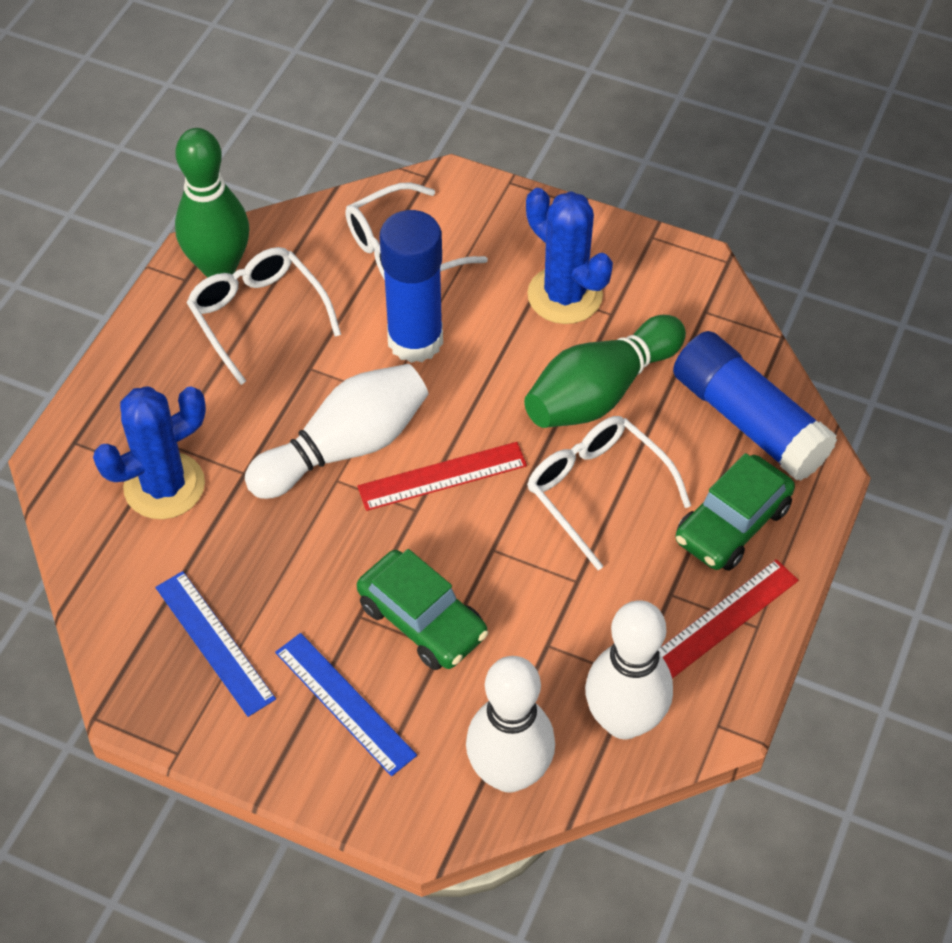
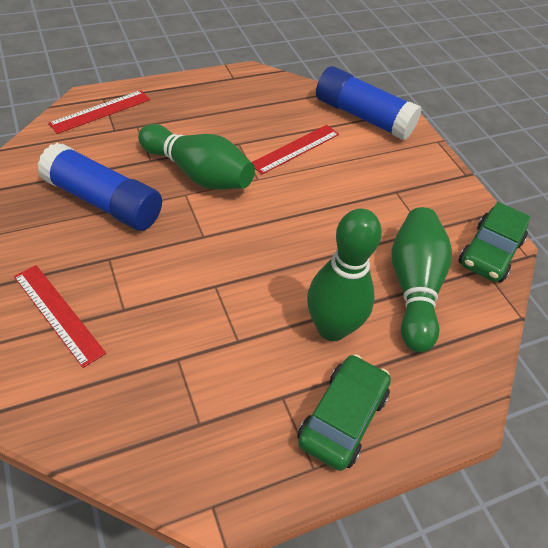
blue cactus: [93,386,206,519] [526,188,613,324] = 2 -> none = 0
blue ruler: [155,571,276,717] [275,633,417,776] = 2 -> none = 0
green bowling pin: [175,128,249,277] [524,315,686,428] = 2 -> [138,124,255,190] [307,208,382,341] [392,207,452,352] = 3
red ruler: [357,442,527,511] [658,559,799,678] = 2 -> [14,265,106,368] [48,90,150,134] [252,125,339,175] = 3
white bowling pin: [245,364,428,499] [466,656,555,793] [585,600,673,739] = 3 -> none = 0
white glasses: [186,247,341,385] [345,182,488,280] [527,416,691,570] = 3 -> none = 0

